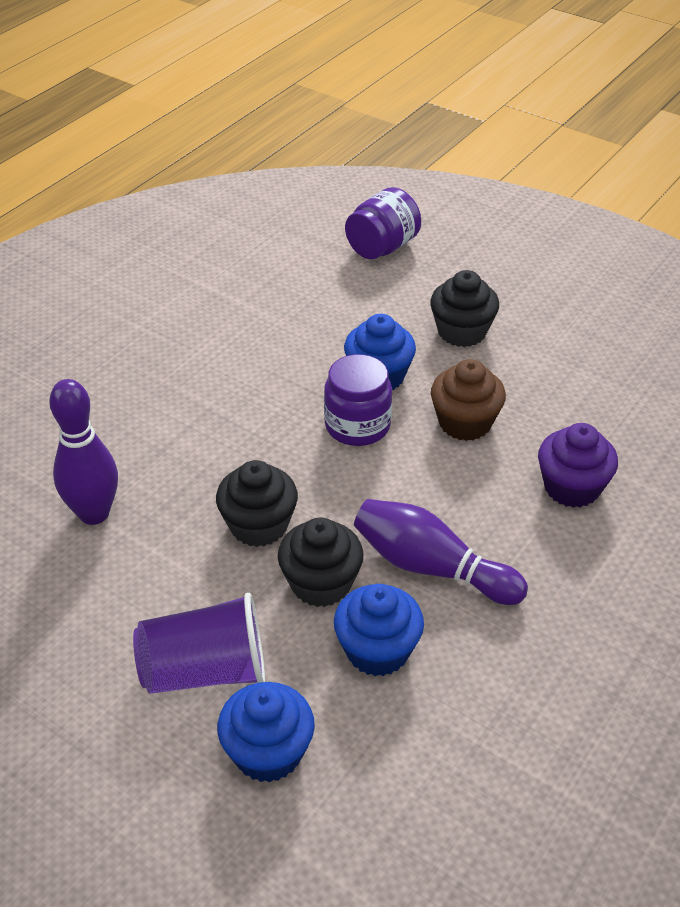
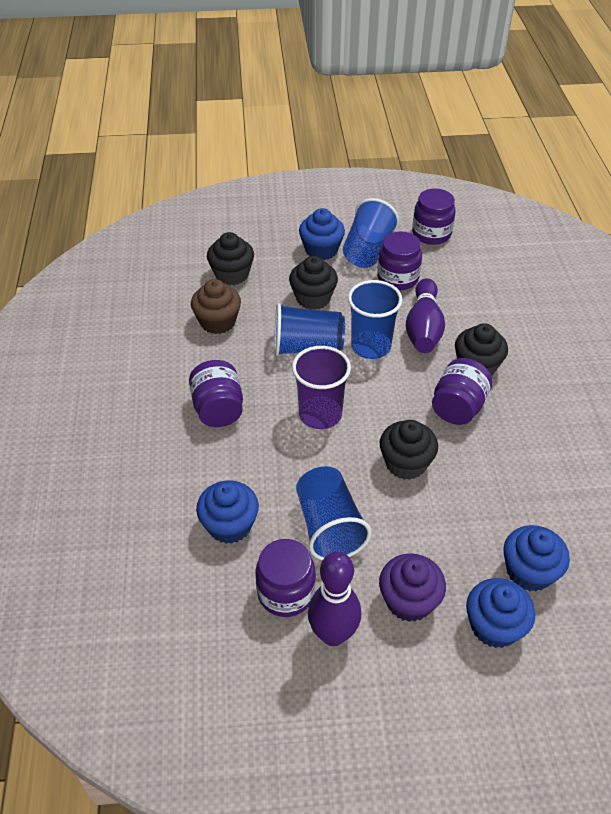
black cupcake: [216,460,298,547] [278,517,364,607] [430,270,499,347] = 3 -> [207,232,254,285] [289,256,338,310] [380,420,438,480] [455,323,508,376] = 4
blue cup: none = 0 -> [274,303,345,356] [296,466,371,560] [343,198,399,268] [348,280,403,359] = 4
blue cupcake: [217,682,315,783] [334,584,424,676] [344,314,416,390] = 3 -> [196,481,259,544] [299,208,345,260] [466,578,535,648] [503,525,570,592] = 4
purple jar: [324,354,392,446] [345,187,421,259] = 2 -> [189,360,243,427] [255,539,316,617] [377,231,422,290] [412,188,456,245] [432,358,493,425] = 5

